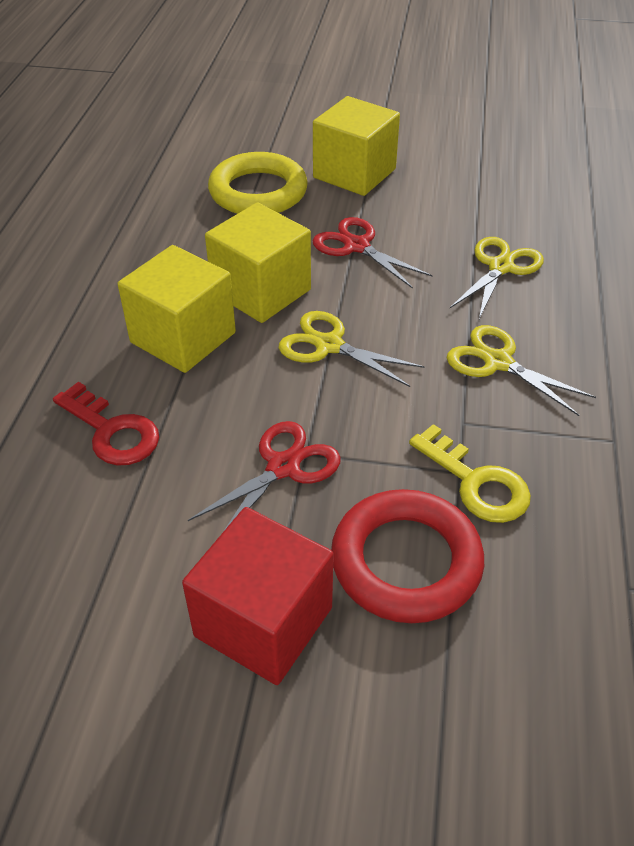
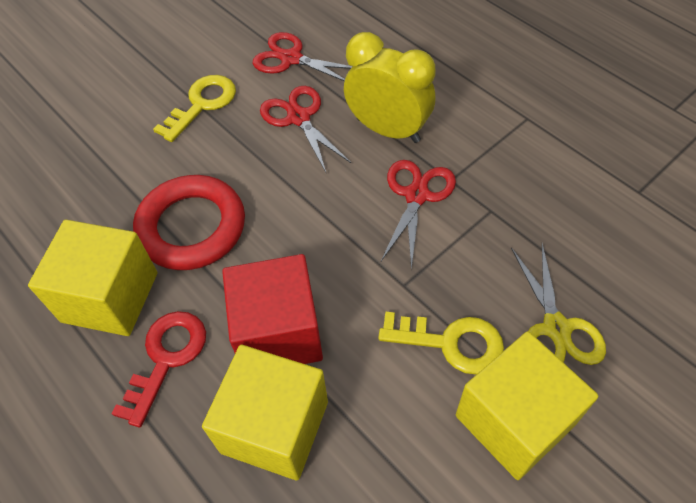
red scissors: [188,421,341,532] [312,217,432,289] = 2 -> [253,32,353,81] [260,86,351,172] [381,160,456,269] = 3
yellow clock: none = 0 -> [344,32,435,143] = 1
yellow key: [409,424,531,523] = 1 -> [153,75,236,142] [378,311,504,375] = 2
yellow ring: [208,152,308,214] = 1 -> none = 0
yellow scissors: [279,311,425,387] [447,325,596,416] [450,237,544,319] = 3 -> [511,243,606,365] = 1

